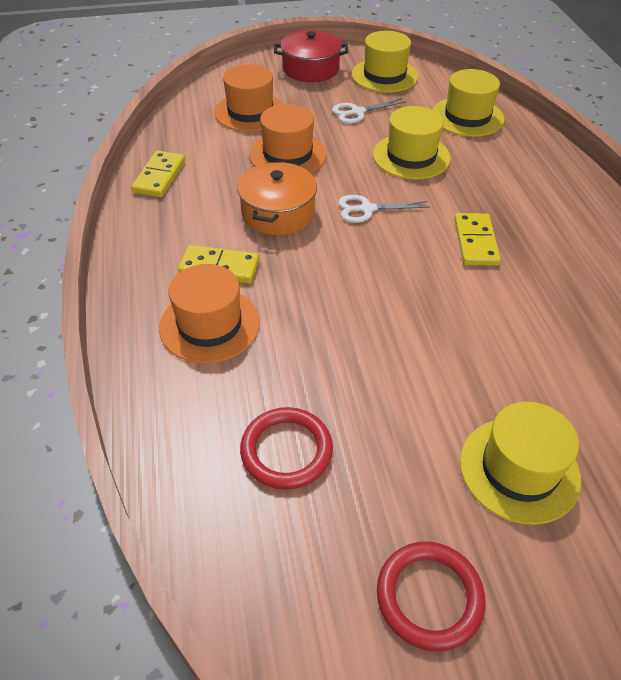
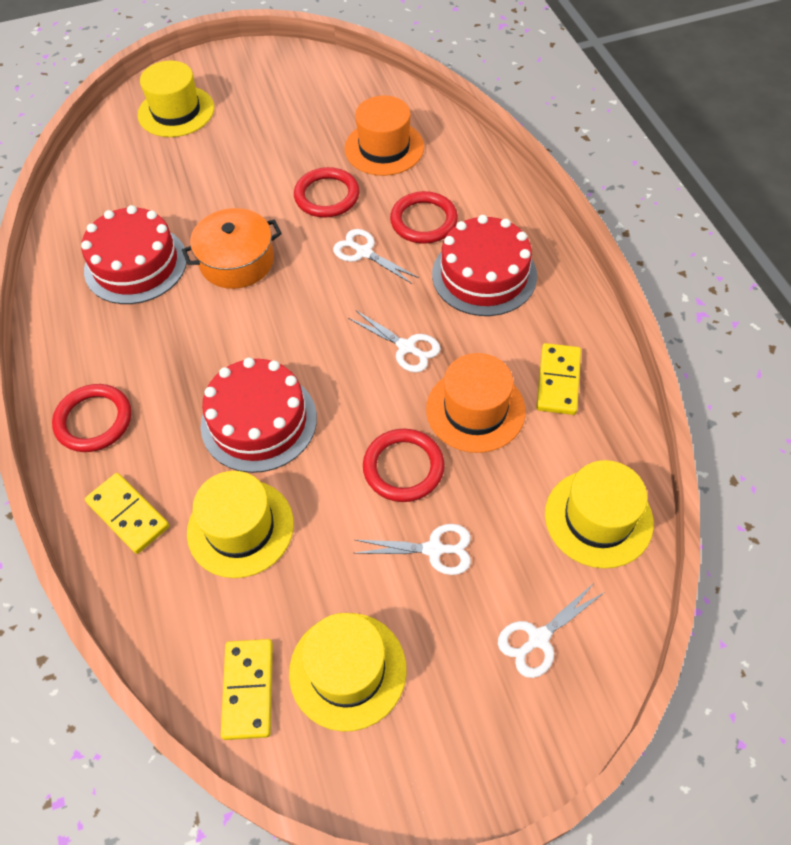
orange hat: [159,264,260,364] [214,64,284,132] [249,104,327,173] = 3 -> [344,96,424,176] [426,353,526,453] = 2
red cake: none = 0 -> [81,205,187,304] [201,358,317,473] [432,215,537,316] = 3
red pot: [274,30,348,82] = 1 -> none = 0
red ring: [240,407,333,490] [377,542,486,651] = 2 -> [52,384,131,452] [294,167,359,218] [363,428,445,502] [390,191,458,244] = 4
white scissors: [332,98,407,124] [338,195,430,223] = 2 -> [333,229,419,284] [348,310,441,373] [356,524,471,575] [498,582,605,678] = 4

